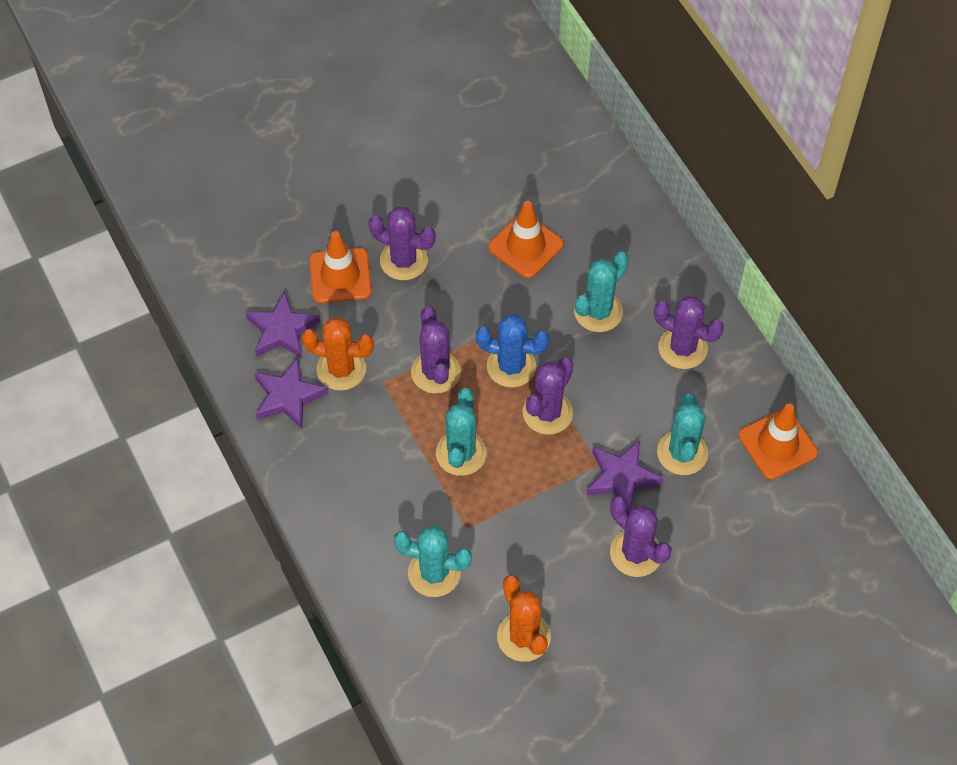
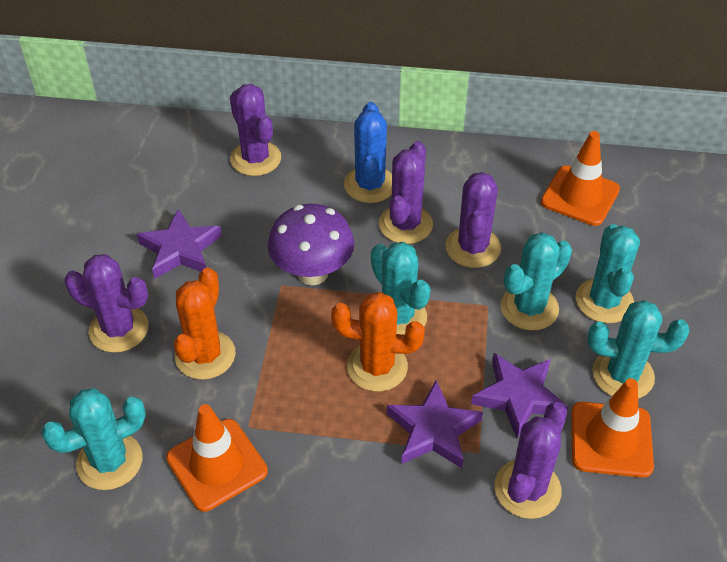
purple mushroom: none = 0 -> [268,204,354,285] = 1
turquoise cactus: [394,525,472,597] [436,388,487,476] [574,252,629,332] [657,394,708,475] = 4 -> [41,388,146,490] [371,242,430,335] [500,232,572,330] [576,224,640,323] [588,300,689,399] = 5

